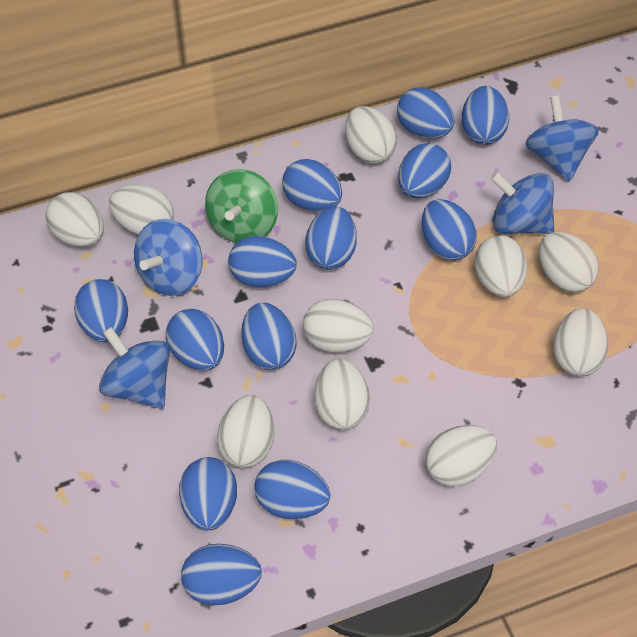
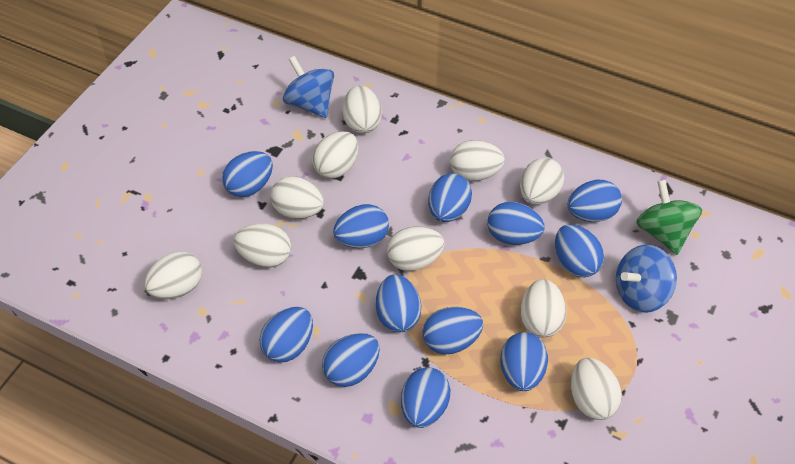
blue egg: [74,279,128,342] [166,309,224,371] [179,457,237,531] [181,544,262,606] [228,236,297,288] [241,303,297,370] [254,460,330,519] [282,159,342,212] [305,206,357,270] [397,87,454,138] [398,143,451,198] [422,199,477,261] [462,86,509,145] = 13 -> [222,151,273,197] [260,307,313,362] [322,333,380,387] [333,204,389,248] [376,274,421,332] [401,367,450,428] [422,307,483,354] [428,173,472,222] [487,202,545,245] [500,332,548,391] [555,224,604,277] [567,180,622,222] = 12
blue spinning top: [99,327,170,409] [134,219,202,296] [490,172,554,234] [526,95,599,182] = 4 -> [283,56,334,118] [616,245,677,313] = 2

